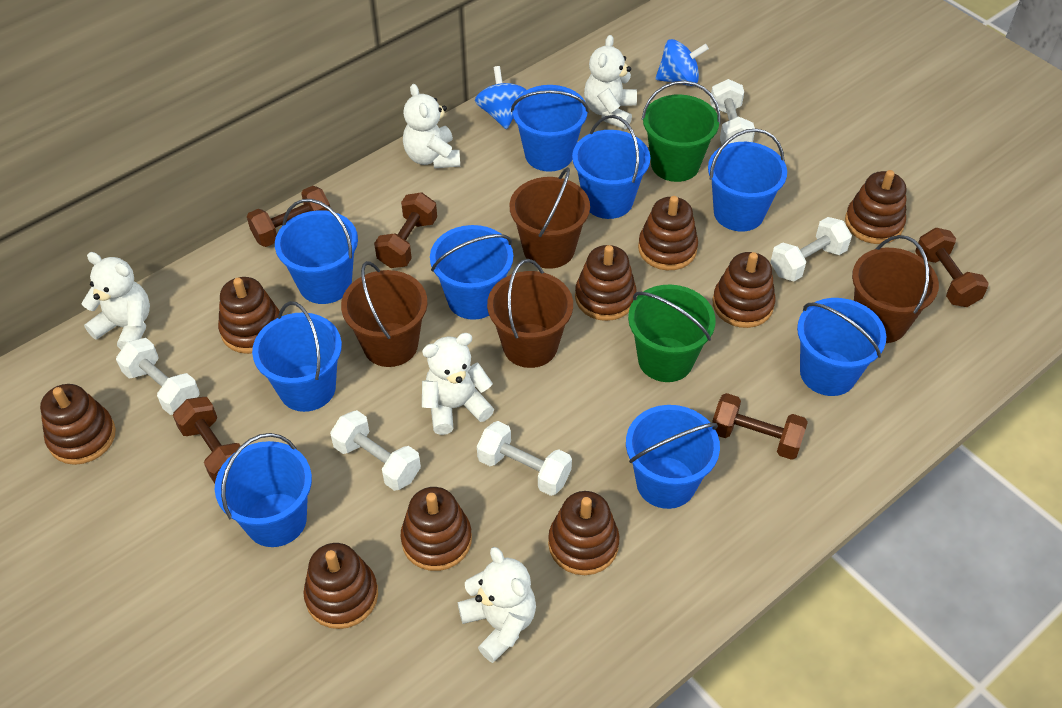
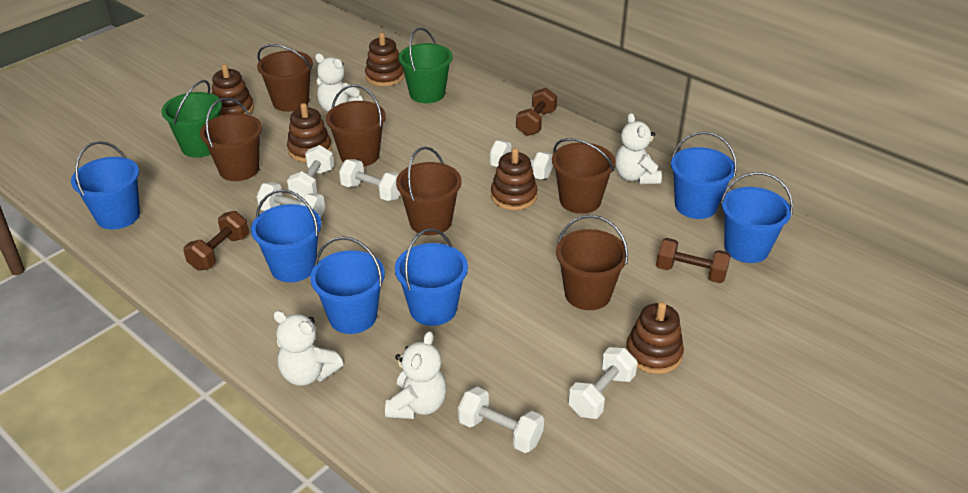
blue bucket: [215,433,312,547] [252,301,342,412] [275,199,358,304] [430,225,513,320] [511,85,589,172] [572,115,650,219] [626,405,720,509] [708,129,787,231] [797,298,886,396] = 9 -> [71,141,140,229] [251,189,321,282] [310,237,385,334] [395,228,468,326] [671,132,737,219] [721,172,793,263] = 6
blue spinning top: [475,66,526,129] [655,39,709,86] = 2 -> none = 0
brown bucket: [341,261,428,367] [487,259,573,368] [510,167,590,269] [852,235,939,343] = 4 -> [200,98,262,181] [257,44,313,112] [326,85,386,167] [396,147,462,235] [552,138,616,214] [556,215,628,310] = 6
brown dumbbell: [173,397,241,484] [247,186,330,247] [374,192,437,268] [712,393,808,460] [915,228,989,307] = 5 -> [183,211,249,271] [516,88,557,136] [656,238,731,283] = 3
brown stacking toy: [40,384,116,465] [218,277,280,354] [303,543,378,629] [401,487,472,571] [548,491,620,575] [575,245,637,321] [638,196,698,270] [713,252,776,328] [845,170,906,244] = 9 -> [212,64,254,116] [287,103,332,162] [365,33,404,86] [491,148,538,210] [626,302,684,374] = 5
white dumbbell: [116,338,200,415] [330,410,421,491] [477,421,572,496] [710,79,755,145] [770,217,852,282] = 5 -> [256,182,325,218] [287,145,334,201] [339,159,401,201] [458,387,544,453] [490,140,553,179] [568,347,638,419] = 6
white teddy bear: [82,252,150,350] [403,84,460,168] [422,333,494,435] [458,547,536,663] [584,35,637,129] = 5 -> [273,311,343,386] [315,53,363,112] [385,331,447,419] [615,113,662,184] = 4

